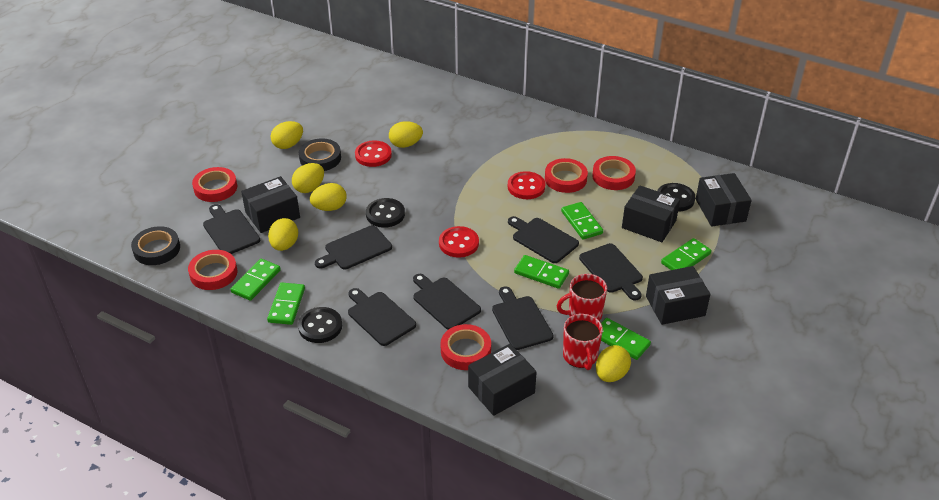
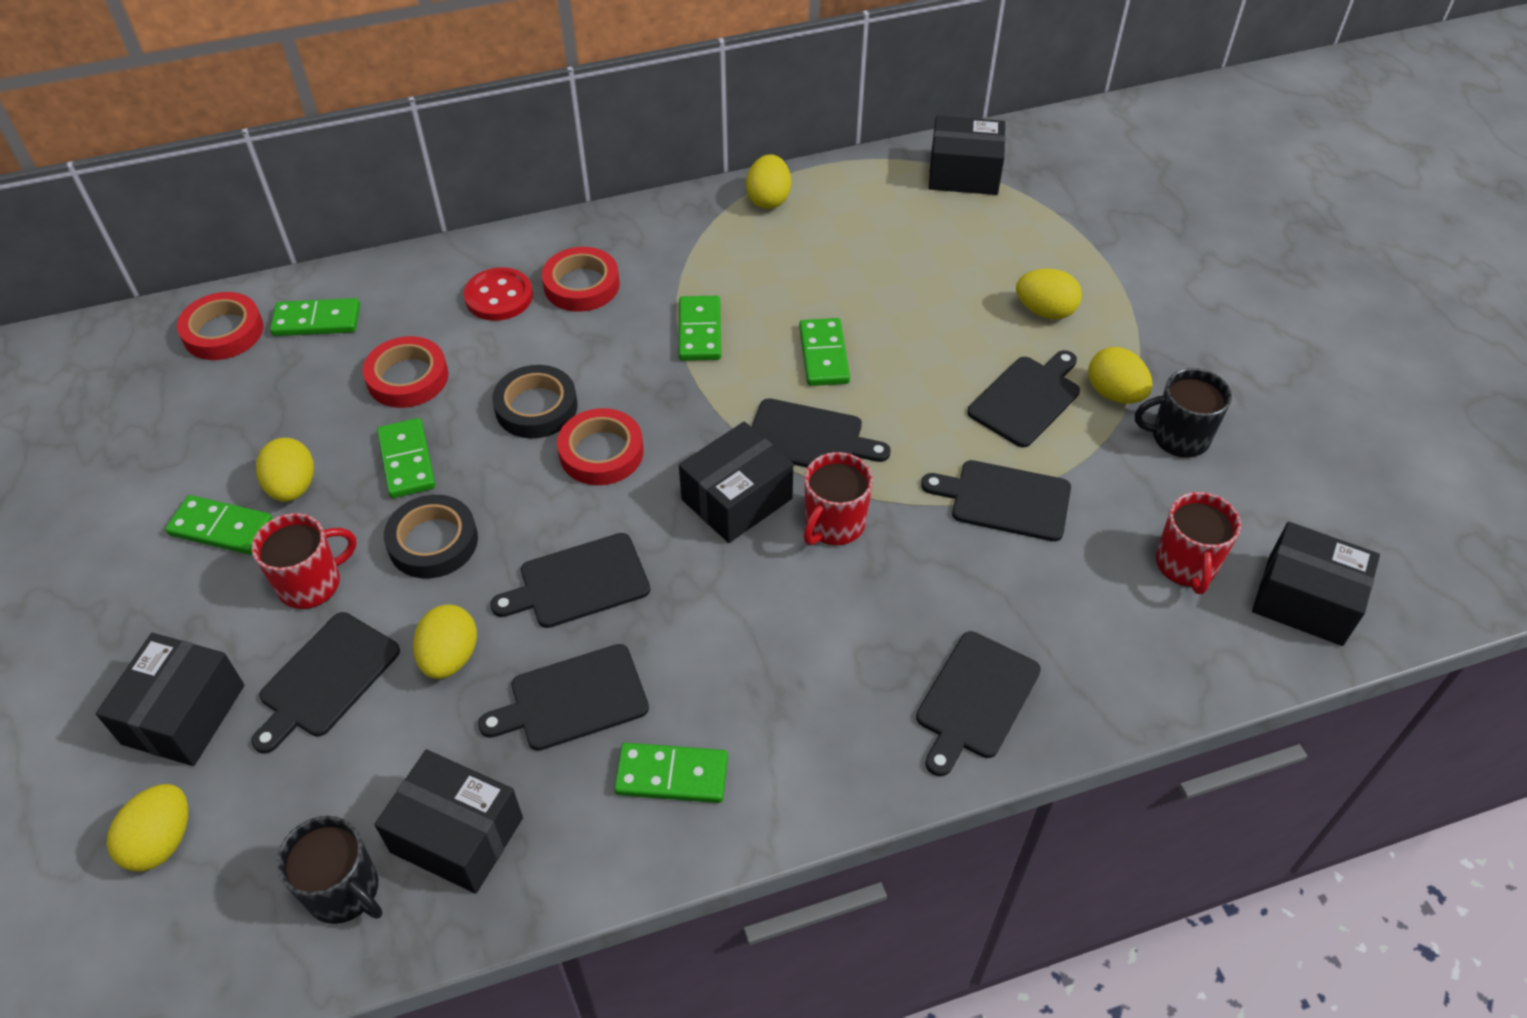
black button: [298,307,342,343] [366,198,405,228] [657,183,695,212] = 3 -> none = 0
black mug: none = 0 -> [276,816,383,924] [1135,368,1232,458] = 2
red button: [355,140,392,167] [439,226,479,258] [508,171,545,199] = 3 -> [464,267,533,321] = 1
red mug: [557,274,607,321] [563,314,603,370] = 2 -> [252,513,357,609] [804,452,873,546] [1156,492,1241,594] = 3
red tape: [188,250,237,290] [192,167,237,202] [440,324,491,370] [545,158,588,193] [592,156,636,190] = 5 -> [177,292,264,360] [363,336,448,408] [542,247,620,312] [557,408,644,485] = 4

